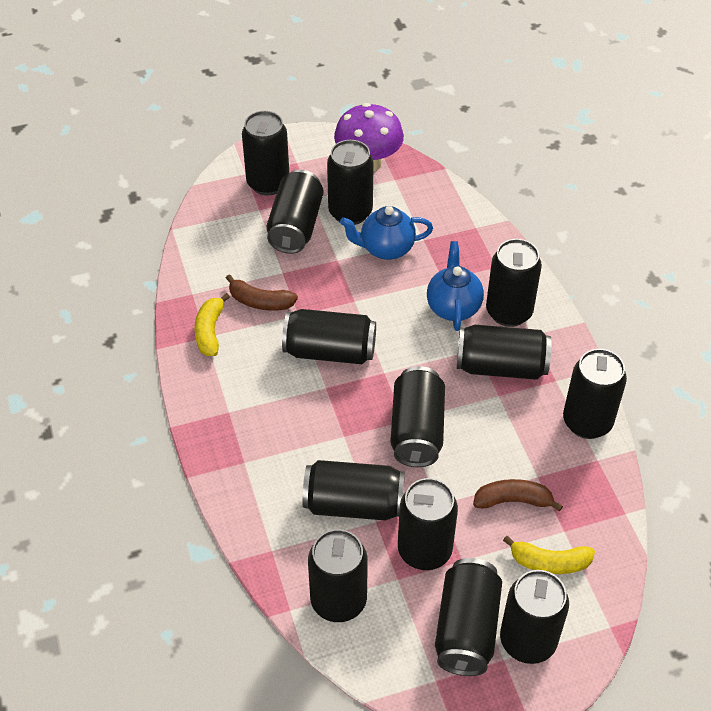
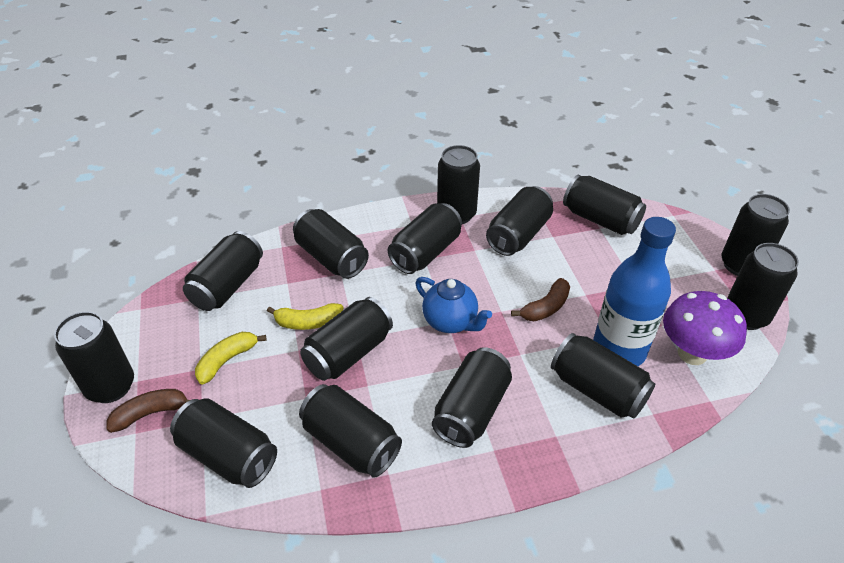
black can: [242,111,289,196] [267,170,324,254] [282,309,376,364] [302,460,405,521] [308,529,368,622] [327,140,374,225] [390,366,445,467] [398,478,458,570] [435,558,502,676] [457,325,551,380] [486,239,542,327] [500,570,569,664] [563,349,627,439] = 13 -> [54,311,134,403] [170,398,277,488] [183,231,263,311] [293,209,369,279] [299,384,402,478] [300,297,393,381] [388,203,462,274] [432,347,512,448] [437,145,480,224] [486,186,553,256] [551,333,655,419] [563,175,646,235] [722,194,790,276] [727,243,799,330] = 14
blue bottle: none = 0 -> [593,217,676,366] = 1
blue teapot: [340,206,433,260] [427,241,484,331] = 2 -> [415,277,492,333] = 1

